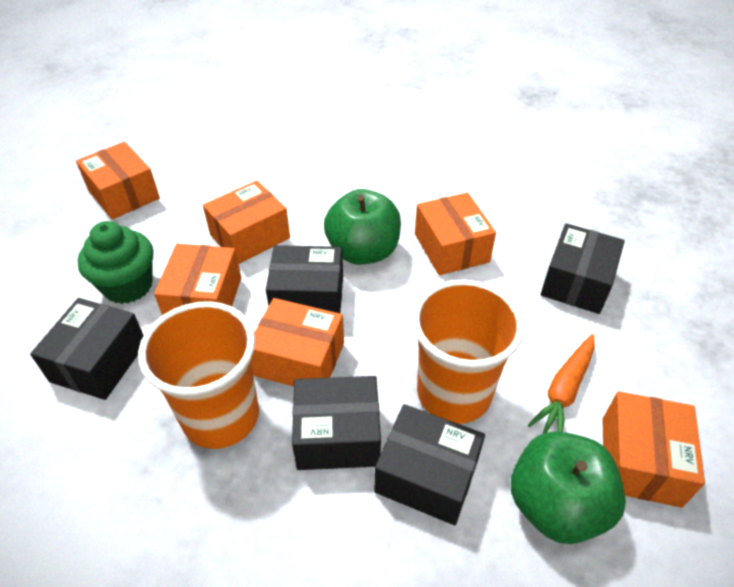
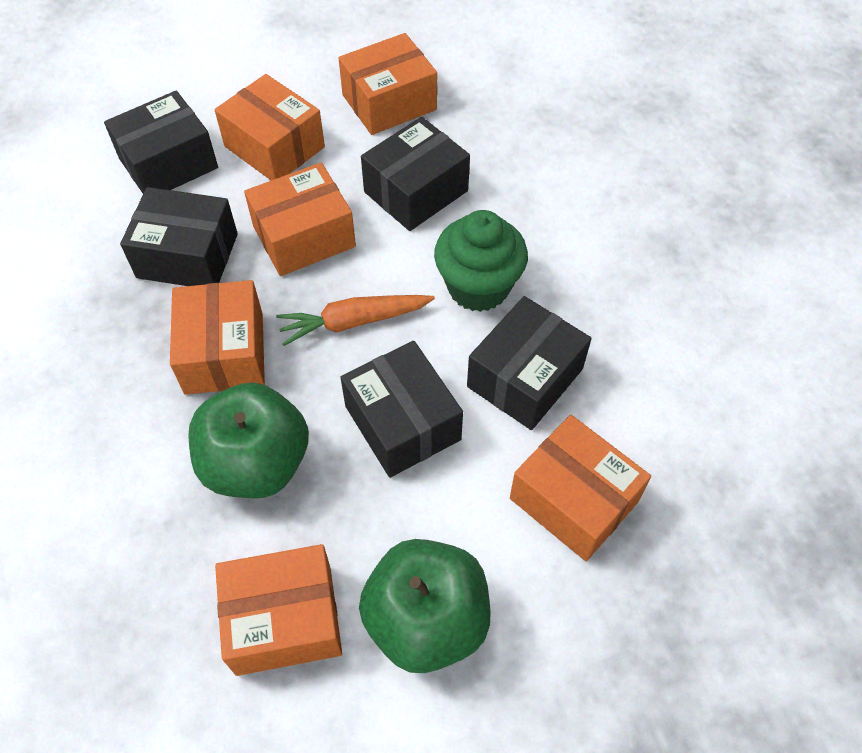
orange cup: [138,301,259,449] [412,279,524,424] = 2 -> none = 0

